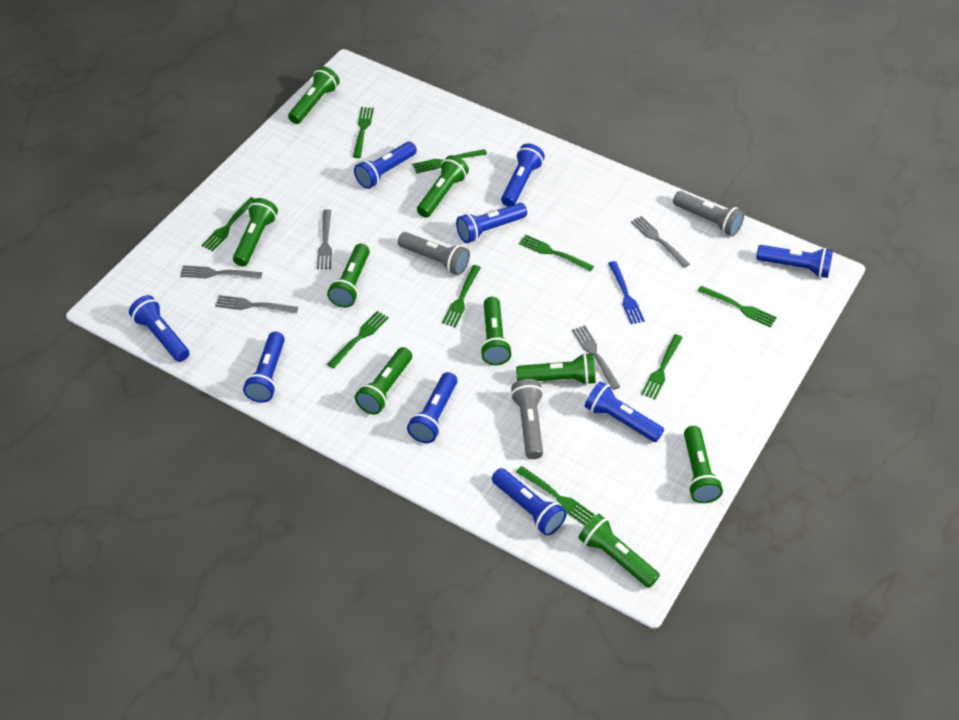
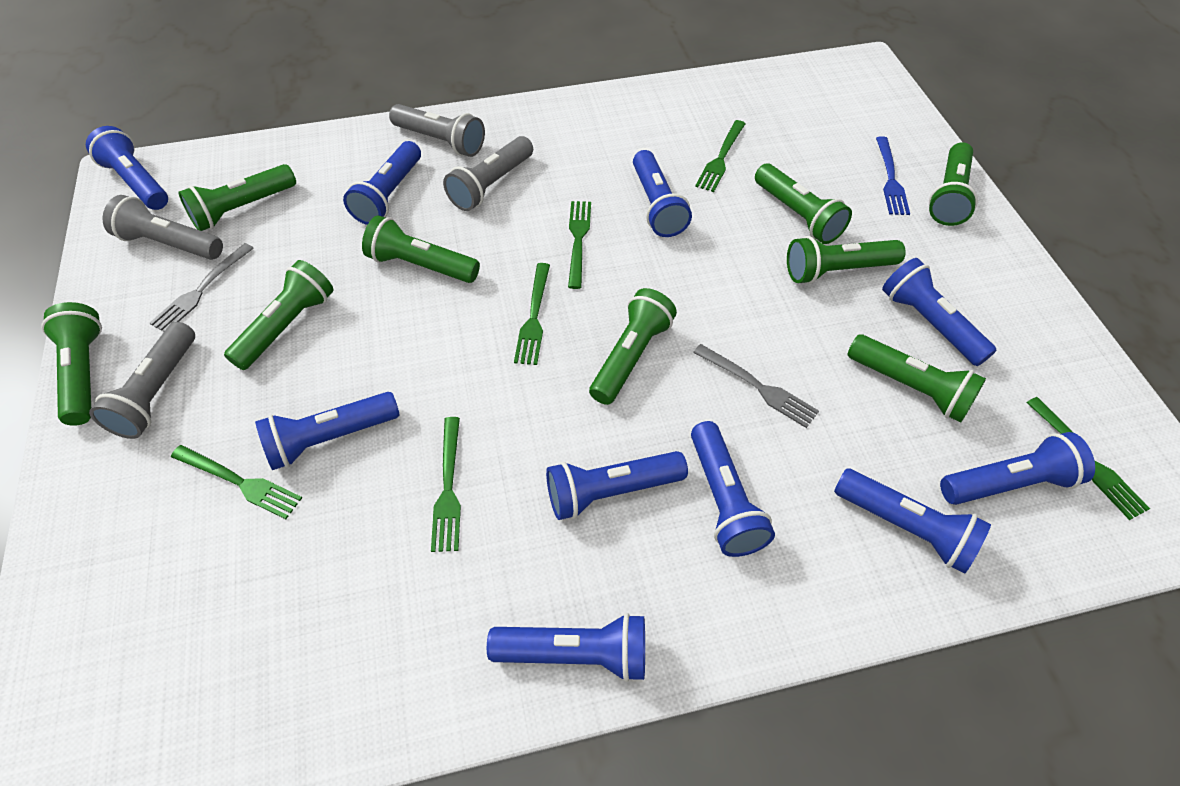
blue flashlight: [129,295,189,362] [243,332,285,403] [354,141,417,189] [407,372,457,443] [456,203,527,243] [492,468,567,536] [501,143,545,207] [585,381,664,442] [756,245,833,278] = 9 -> [86,126,168,210] [255,392,400,470] [343,141,421,225] [487,613,645,682] [546,451,688,520] [633,150,692,237] [691,421,775,557] [834,469,991,574] [882,258,996,366] [940,432,1095,505] = 10
green fork: [202,197,255,251] [327,311,389,369] [353,107,374,158] [413,149,487,174] [442,265,481,327] [516,466,595,525] [519,235,594,272] [641,334,683,399] [698,286,777,327] = 9 -> [171,445,302,519] [431,417,461,552] [514,263,550,365] [568,201,591,289] [695,120,746,192] [1026,397,1150,520] = 6
grey flashlight: [398,232,470,275] [511,379,543,459] [673,191,744,237] = 3 -> [89,322,195,439] [103,195,223,260] [389,104,485,157] [443,136,533,211] = 4
grey fork: [180,265,262,279] [215,295,298,314] [317,209,332,269] [572,325,620,390] [631,216,690,268] = 5 -> [149,243,254,332] [693,344,819,428] = 2

